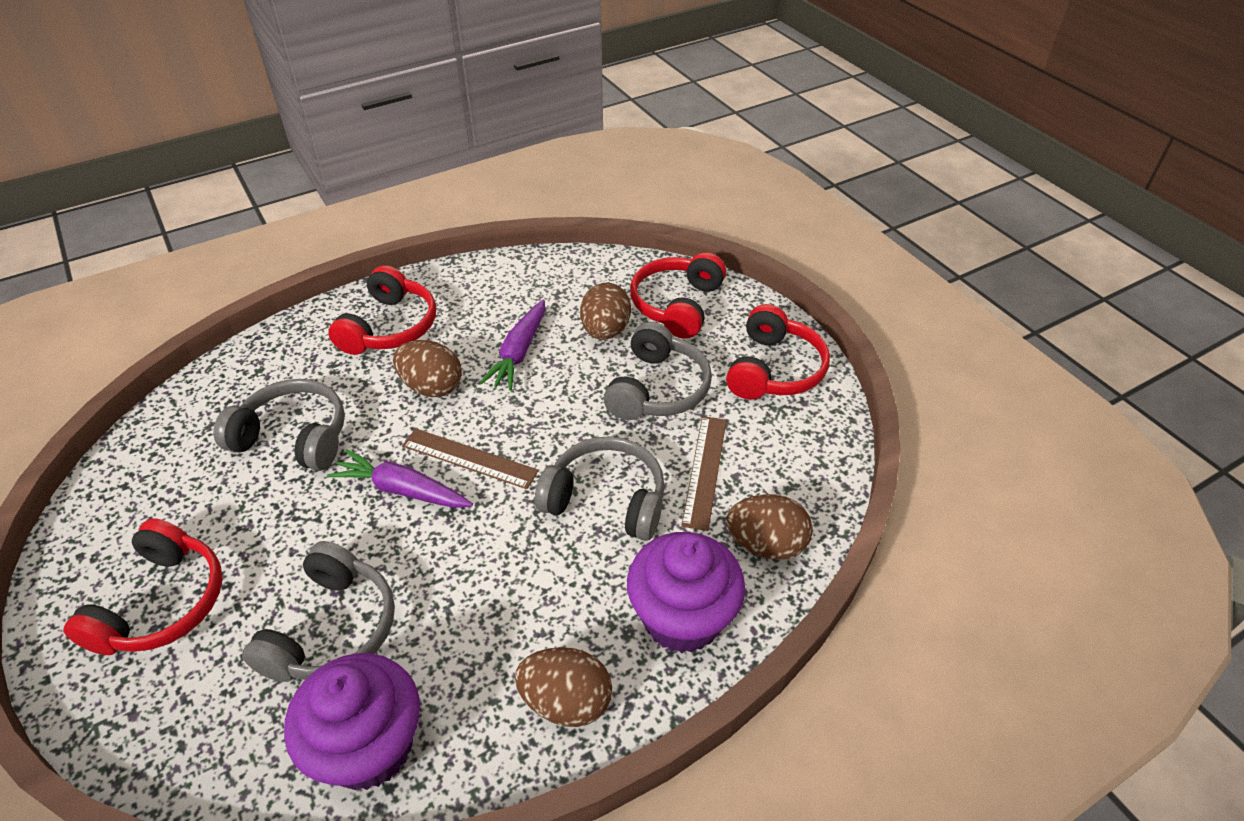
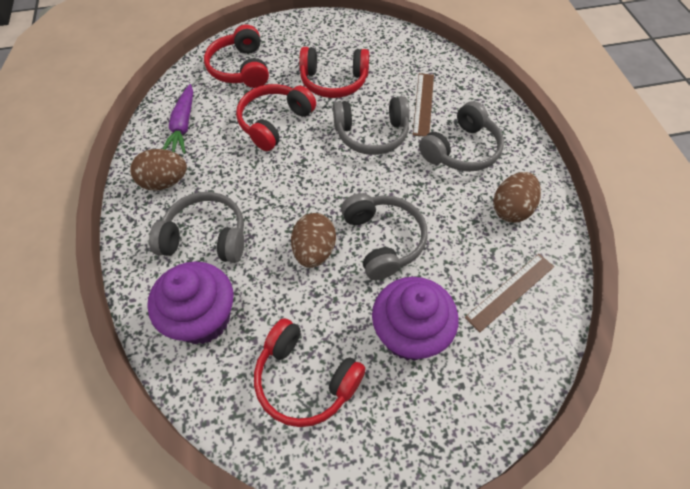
brown egg: [393,340,462,397] [515,647,612,727] [580,283,631,340] [726,494,813,560] = 4 -> [130,149,187,191] [291,213,336,268] [493,172,541,223] = 3
purple carrot: [327,449,473,508] [480,300,545,390] = 2 -> [163,84,193,154] = 1

